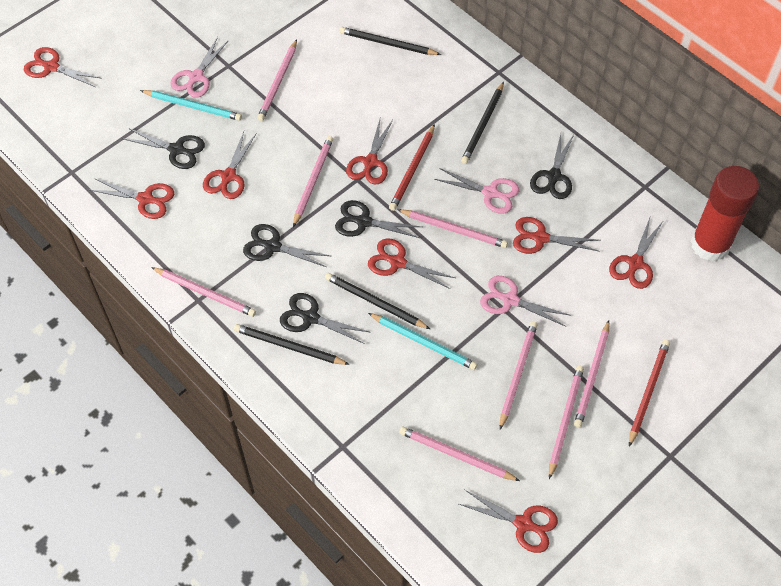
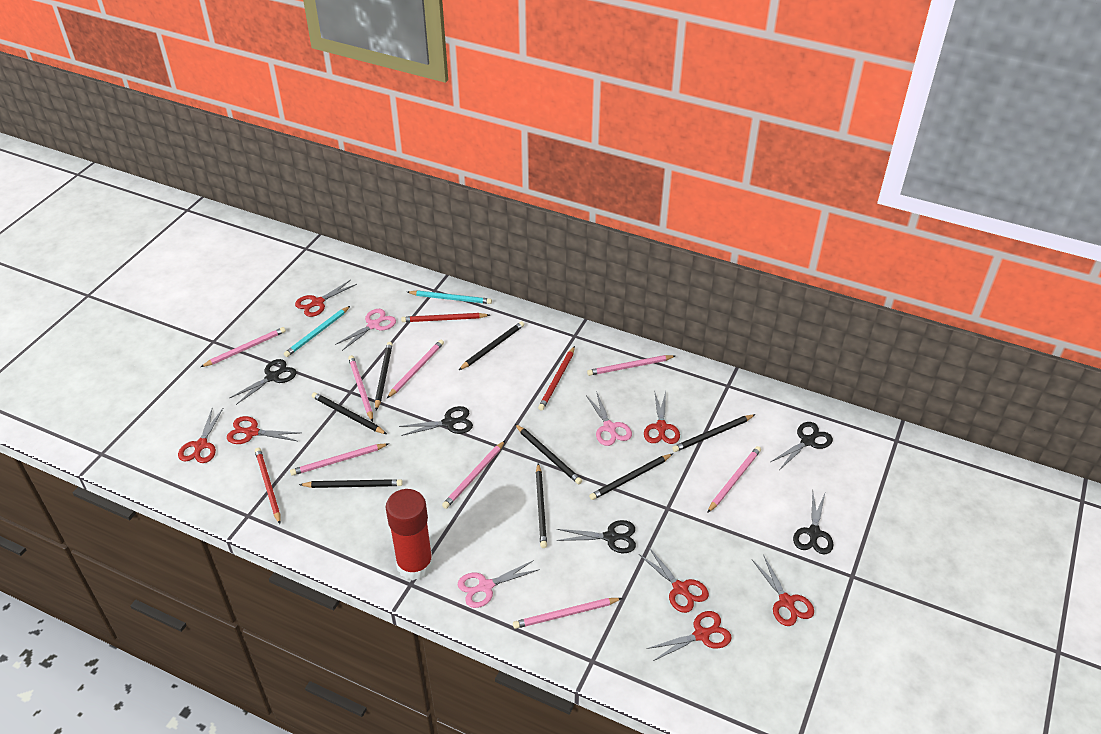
black pencil: [234,324,350,365] [325,273,430,329] [340,27,441,55] [461,82,504,164] = 4 -> [299,479,403,488] [312,392,387,434] [375,342,393,410] [459,321,525,370] [515,424,582,484] [536,463,547,548] [589,454,672,500] [672,414,755,452] = 8
red pencil: [389,124,435,211] [629,340,670,447] = 2 -> [255,447,281,524] [401,313,490,322] [538,346,575,411] = 3
red scissors: [24,47,102,87] [90,178,174,219] [203,132,257,199] [346,119,393,184] [368,238,455,289] [459,489,558,553] [513,217,600,254] [609,218,664,289] = 8 -> [178,408,223,463] [227,416,300,444] [295,280,357,317] [639,547,709,613] [644,390,680,444] [646,611,732,661] [752,554,814,626] = 7

